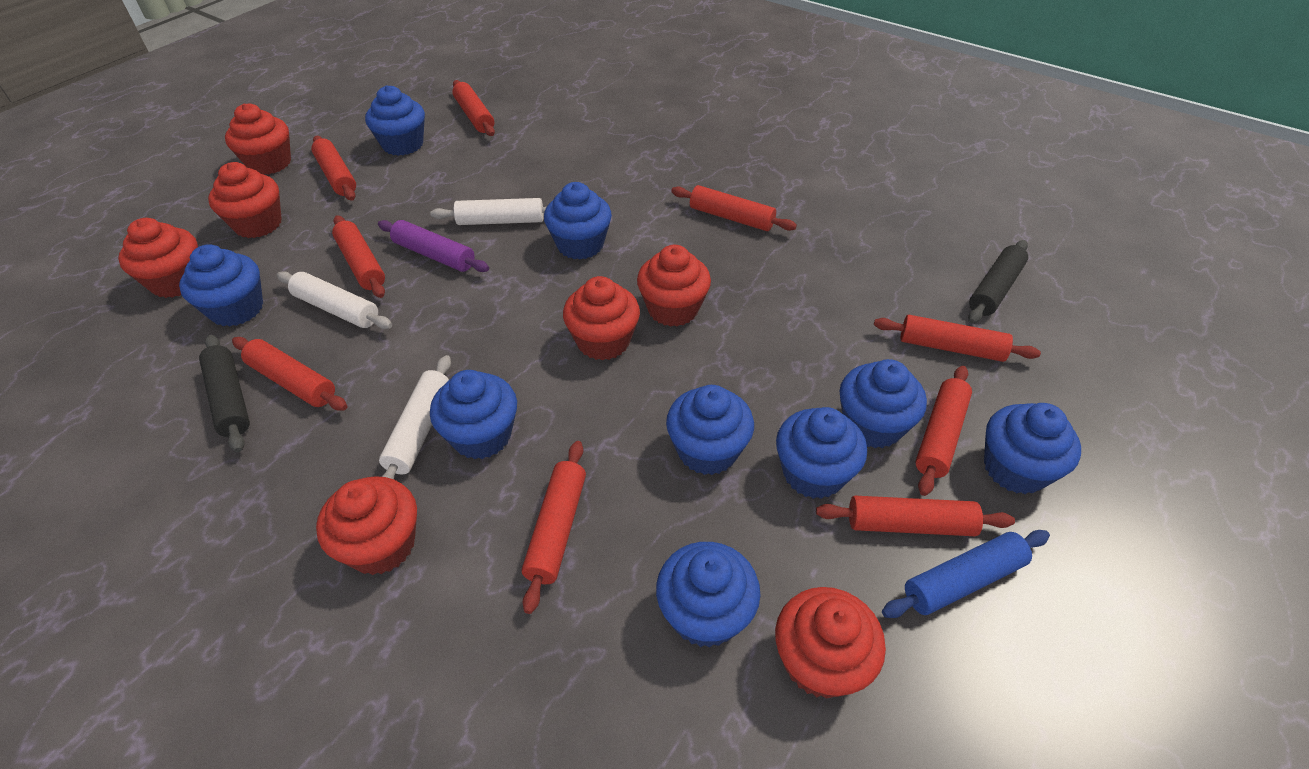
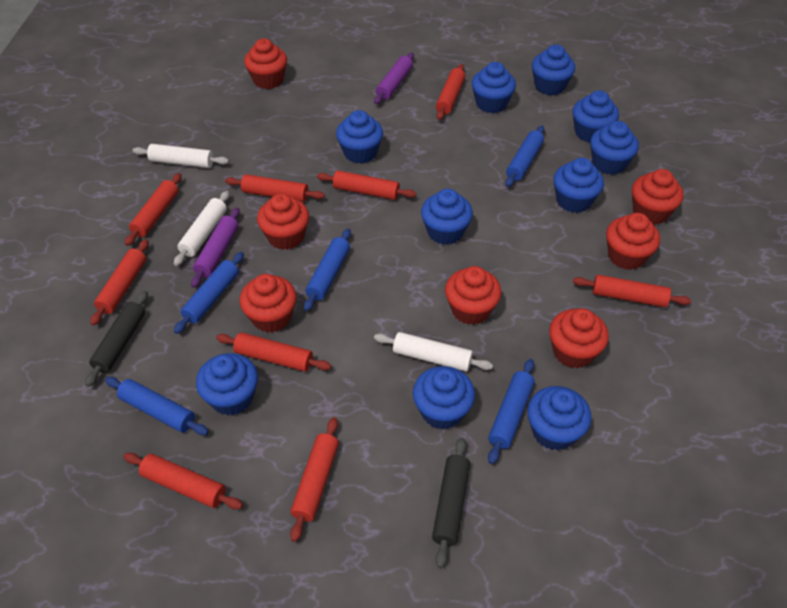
blue cupcake: [179,244,263,327] [365,85,425,156] [430,370,517,459] [544,182,612,260] [656,542,761,648] [666,385,754,475] [776,407,867,499] [839,359,927,448] [984,403,1081,494] = 9 -> [196,353,258,416] [336,110,383,164] [413,366,475,429] [421,189,473,245] [472,62,516,113] [527,386,591,451] [532,44,575,95] [554,158,604,213] [573,90,619,143] [590,121,639,175] = 10
blue rolling pin: [882,530,1050,618] = 1 -> [105,377,209,435] [174,252,244,334] [304,229,351,311] [488,359,535,464] [505,126,545,187] = 5
purple rolling pin: [378,220,489,272] = 1 -> [191,208,240,288] [374,52,414,104] = 2

